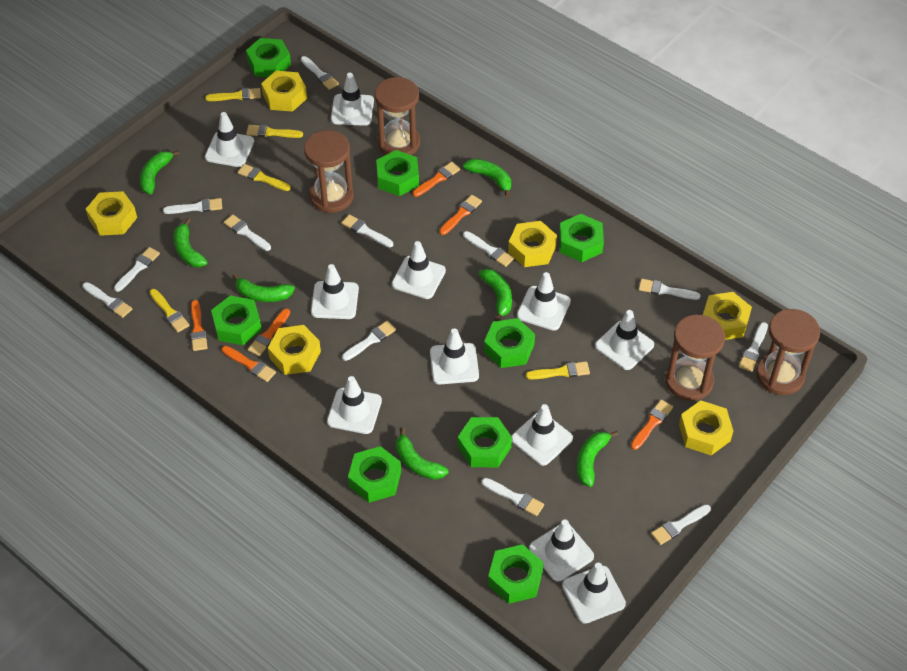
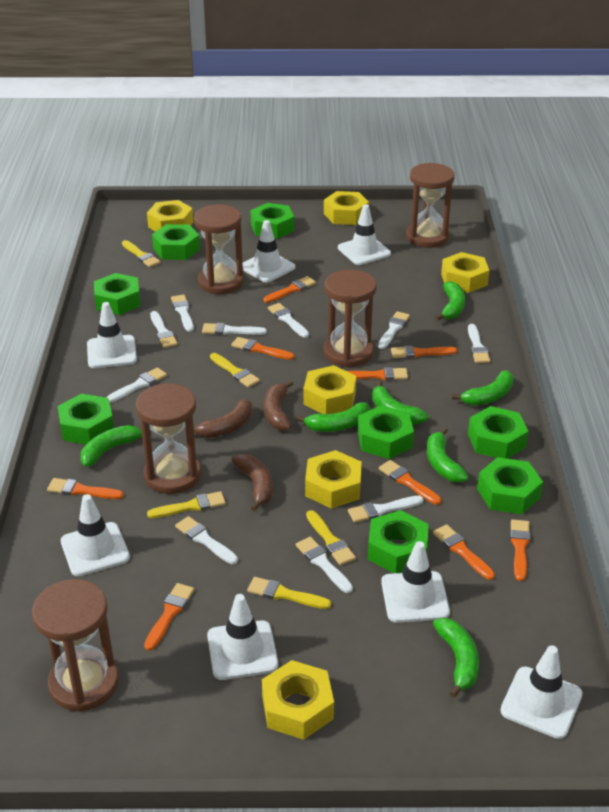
brown banana: none = 0 -> [194,399,252,438] [231,454,273,511] [264,380,293,431] = 3
brown hourglass: [304,130,354,213] [375,77,420,155] [665,314,725,401] [756,309,820,395] = 4 -> [32,579,119,712] [135,383,201,494] [194,205,244,294] [324,270,377,367] [406,163,455,248] = 5
orange brush: [191,300,207,351] [222,346,276,382] [248,309,290,356] [413,162,460,197] [439,195,482,235] [631,400,673,450] = 6 -> [47,478,124,499] [144,583,194,651] [231,337,294,360] [263,276,316,303] [347,367,408,380] [379,460,441,505] [391,346,457,358] [433,524,495,580] [510,519,530,581] = 9
white brush: [83,282,132,318] [114,247,160,292] [163,198,222,214] [224,215,271,251] [301,56,339,90] [341,214,393,247] [342,321,396,361] [463,231,514,267] [481,478,544,516] [639,279,701,300] [651,504,711,545] [739,322,768,372] = 12 -> [106,367,167,403] [150,311,178,348] [171,295,194,332] [175,516,238,564] [202,323,267,335] [268,303,309,338] [296,536,353,593] [348,496,424,523] [378,311,410,349] [468,324,490,363] = 10
white traffic cone: [205,112,254,167] [311,264,359,319] [327,376,382,434] [331,73,374,126] [392,241,446,299] [430,328,479,384] [512,404,573,466] [517,272,571,331] [529,519,594,582] [562,563,626,624] [595,310,654,370] = 11 -> [61,494,130,576] [87,302,137,368] [207,594,278,680] [243,220,295,282] [338,204,391,265] [381,541,450,623] [500,645,583,739] = 7

